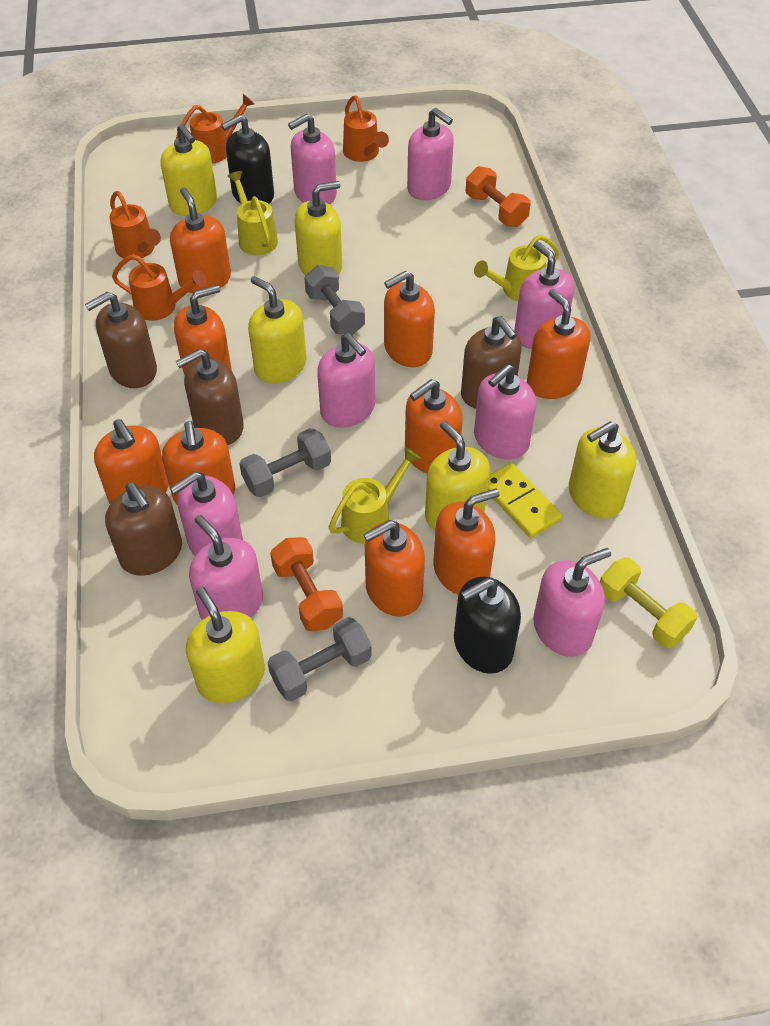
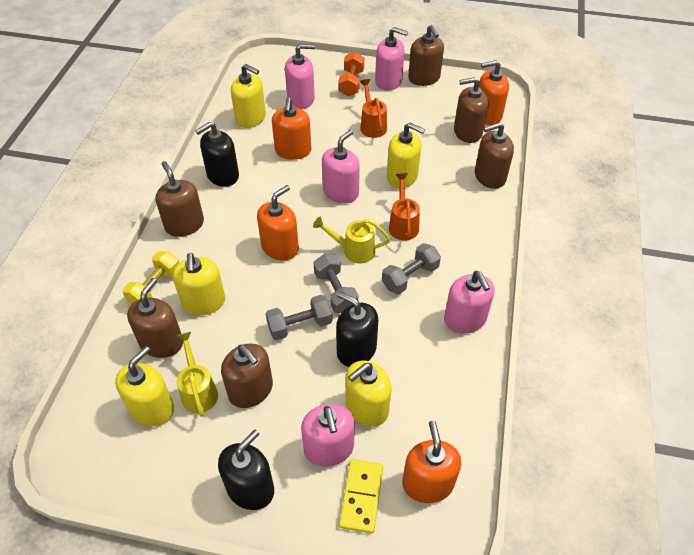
black soap dispenser: [221,114,274,204] [454,577,521,674] = 2 -> [195,122,239,187] [218,430,274,510] [336,291,378,367] = 3
brown soap dispenser: [85,292,157,388] [105,482,182,576] [176,349,244,445] [461,316,522,409] = 4 -> [127,278,183,358] [155,161,204,237] [221,344,273,408] [408,25,444,86] [454,77,489,143] [475,122,514,189] = 6
orange dumbbell: [270,537,343,631] [466,166,531,227] = 2 -> [338,52,364,97] = 1
orange soap dispenser: [94,419,169,504] [162,421,235,505] [170,187,231,293] [174,285,232,375] [363,520,425,617] [384,271,435,367] [405,379,463,473] [433,488,500,595] [527,289,590,399] = 9 -> [257,185,299,261] [272,98,311,160] [402,421,461,503] [479,60,509,125] = 4
orange watering can: [109,191,161,260] [112,254,207,321] [176,94,255,164] [343,95,389,162] = 4 -> [360,79,387,138] [389,173,420,241] = 2
pink soap dispenser: [170,472,243,556] [189,515,263,620] [288,114,337,205] [317,333,375,428] [407,108,454,200] [474,364,536,460] [514,241,574,349] [533,548,611,657] = 8 -> [285,44,315,109] [301,404,355,467] [322,130,360,203] [375,27,408,91] [444,271,495,334] = 5
yellow soap dispenser: [161,124,217,216] [186,587,265,703] [248,276,307,384] [295,181,342,276] [425,421,490,530] [569,421,636,518] = 6 -> [115,346,174,427] [173,253,225,315] [231,64,266,128] [345,361,391,427] [387,123,425,188] = 5
yellow watering can: [227,171,278,255] [329,447,421,544] [474,235,560,302] = 3 -> [177,332,218,417] [313,217,390,263] = 2

